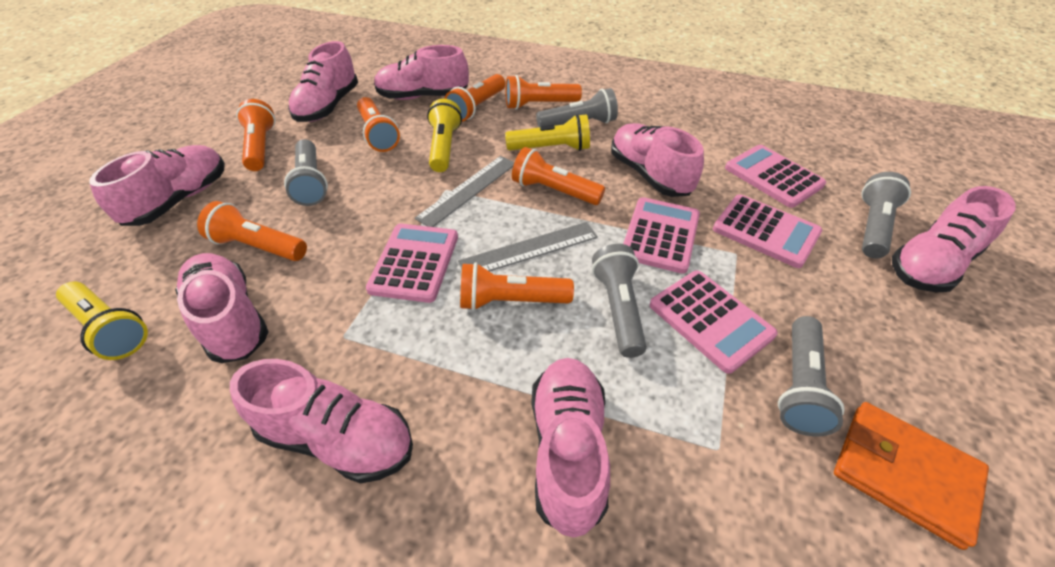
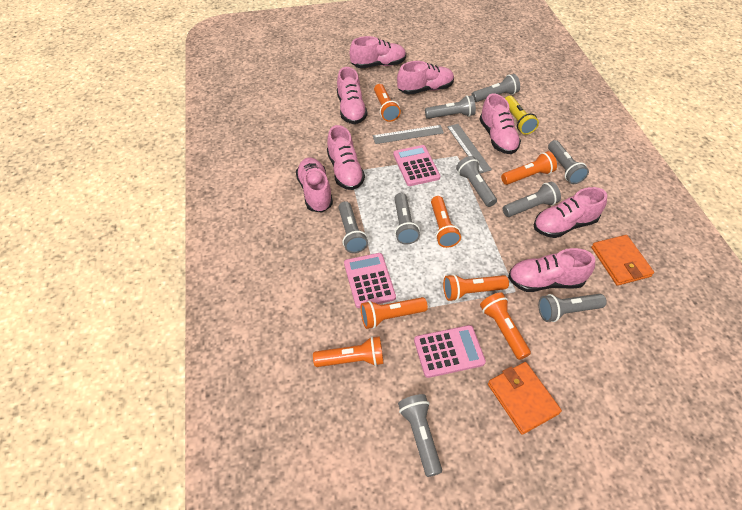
grey flashlight: [284,139,328,206] [536,88,618,128] [592,244,647,358] [778,316,845,436] [861,172,911,259] = 5 -> [339,201,368,253] [394,193,420,244] [398,394,442,477] [425,95,476,119] [456,156,497,207] [472,74,520,102] [503,182,561,217] [538,294,607,322] [548,140,589,184] = 9
orange wallet: [834,402,989,550] = 1 -> [488,362,562,435] [591,235,654,286] = 2
pink calculator: [366,224,458,303] [623,197,700,274] [650,270,778,374] [713,194,822,268] [725,145,826,208] = 5 -> [344,253,396,308] [393,145,440,186] [414,325,486,378] = 3
yellow flashlight: [56,281,148,360] [427,99,462,172] [505,114,590,151] = 3 -> [505,96,539,135] = 1

